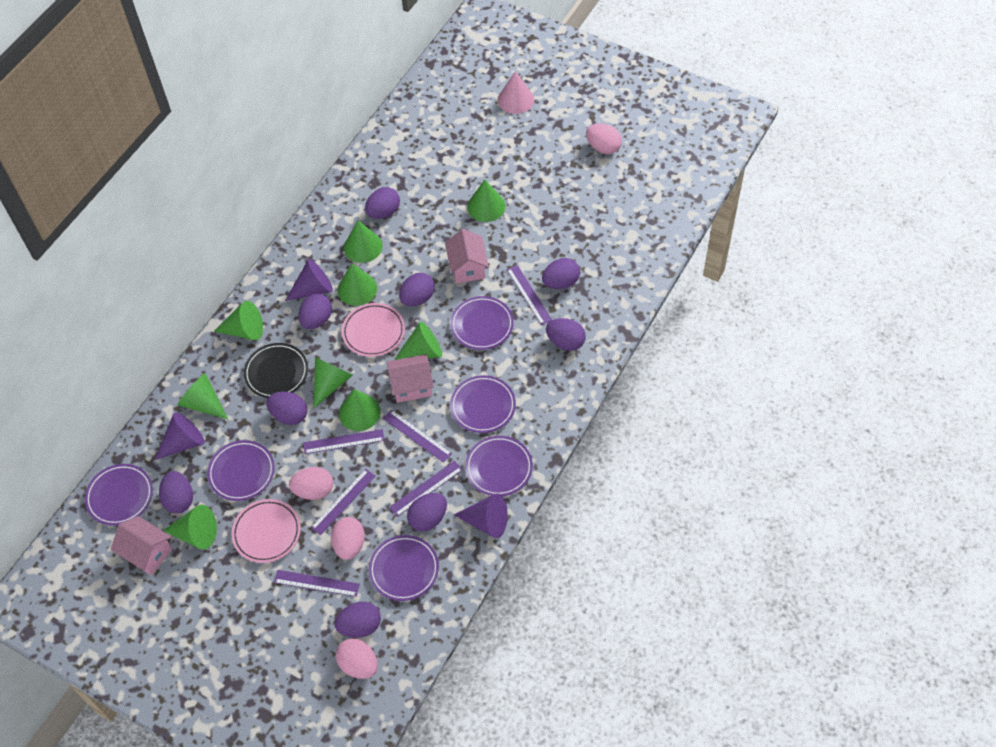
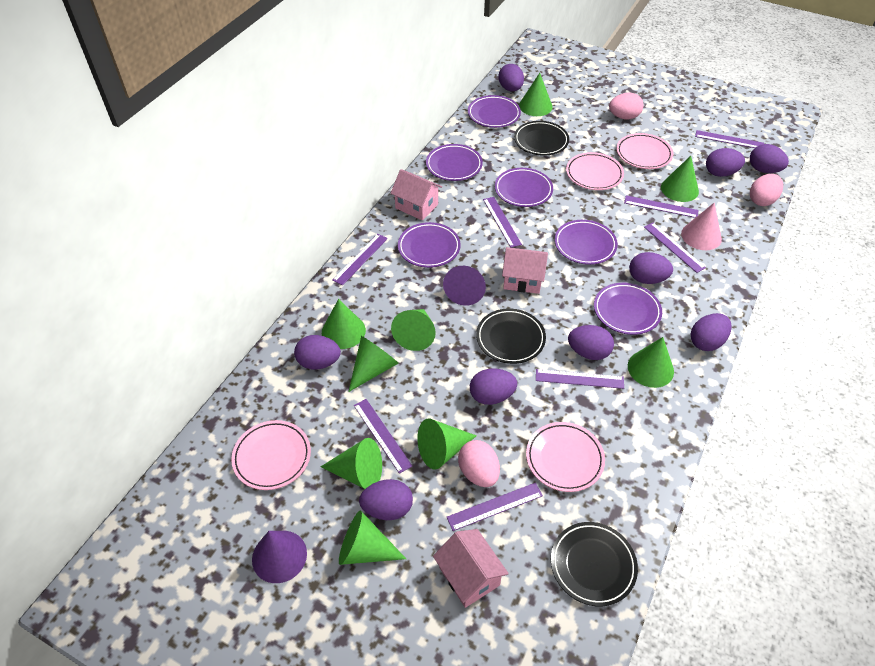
black plate: [244,343,308,398] = 1 -> [476,309,546,364] [514,121,569,156] [551,522,638,606] = 3
pink egg: [289,467,333,500] [331,517,365,560] [336,638,377,679] [586,123,622,154] = 4 -> [458,440,500,487] [609,93,644,119] [750,174,783,206] = 3
pink plate: [232,499,301,563] [342,303,405,357] = 2 -> [231,420,311,490] [526,422,605,492] [566,152,624,190] [616,133,673,169] = 4
purple cone: [155,412,205,460] [285,259,333,301] [454,493,508,538] = 3 -> [252,531,307,583] [443,266,486,306] = 2
purple ruler: [274,570,360,597] [303,429,385,454] [311,469,376,535] [383,410,452,463] [389,461,463,517] [507,265,552,325] = 6 -> [332,234,388,286] [354,399,412,474] [447,483,543,531] [483,197,522,248] [536,369,624,389] [624,195,698,218] [644,223,706,273] [695,130,764,148] = 8

